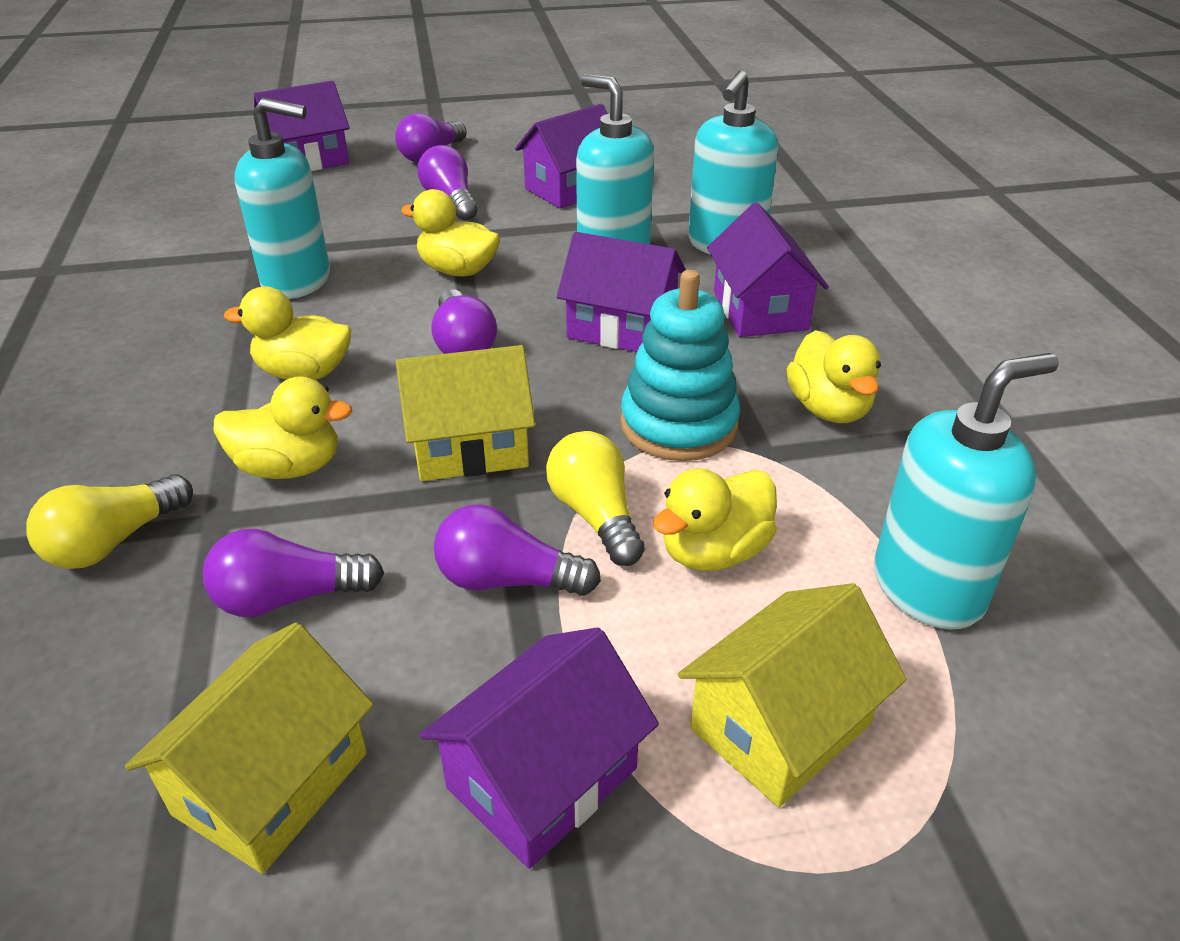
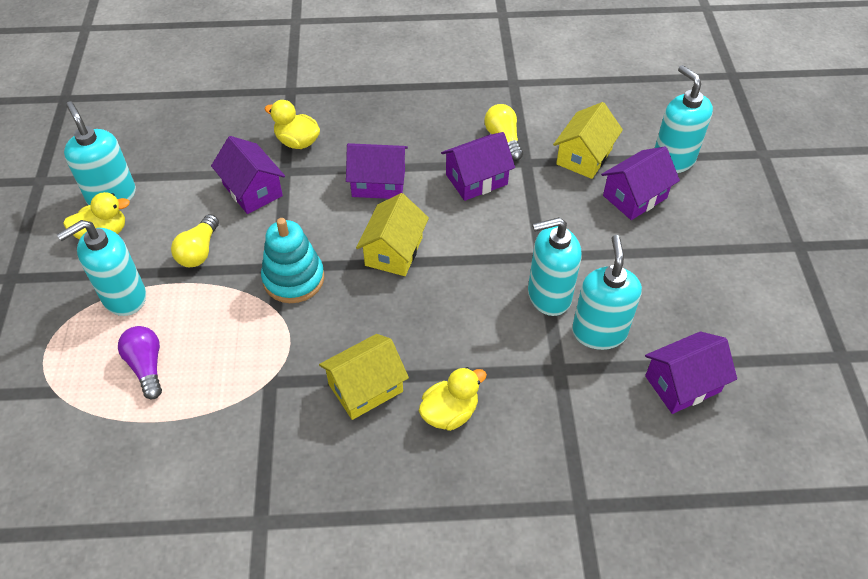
purple light bulb: [203,529,384,617] [395,113,467,163] [417,145,478,221] [431,289,497,354] [434,504,601,596] = 5 -> [118,326,162,399] = 1
turquoise soap dispenser: [234,98,330,299] [576,74,654,244] [688,71,778,255] [874,353,1059,630] = 4 -> [57,220,146,316] [64,101,136,205] [528,217,582,316] [572,235,642,350] [655,65,713,173] = 5
yellow duck: [214,376,352,479] [224,286,352,380] [401,189,500,277] [653,468,777,571] [787,330,881,423] = 5 -> [63,192,130,239] [265,100,320,149] [419,367,487,431] = 3

